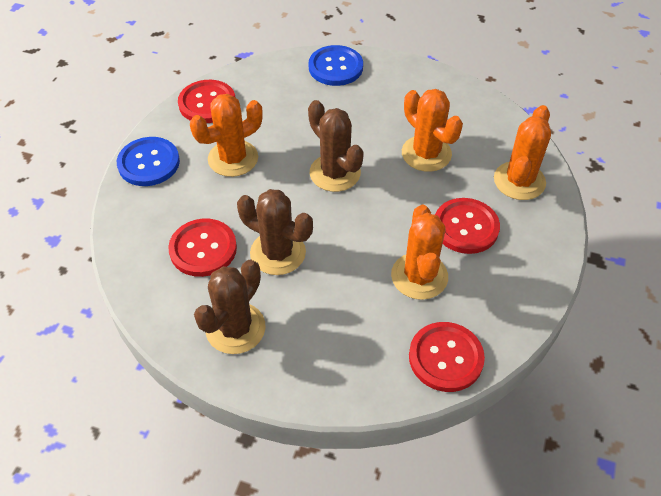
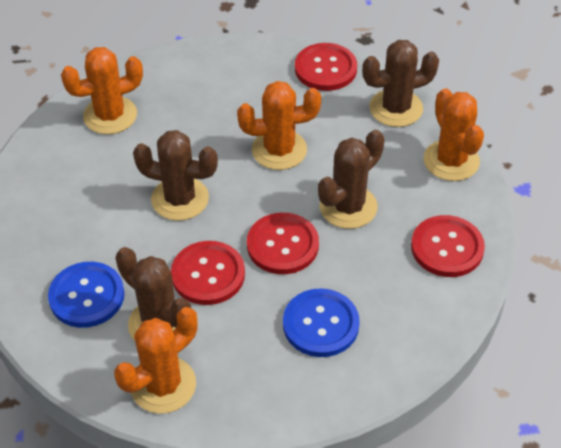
brown cactus: [194,260,266,354] [237,189,313,275] [308,100,364,192] = 3 -> [116,247,191,341] [133,130,218,221] [318,130,385,229] [362,40,439,127] = 4

